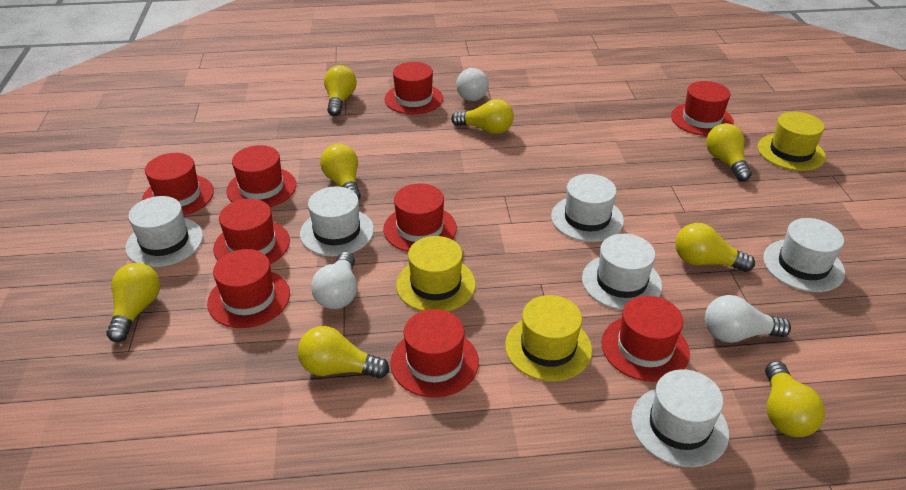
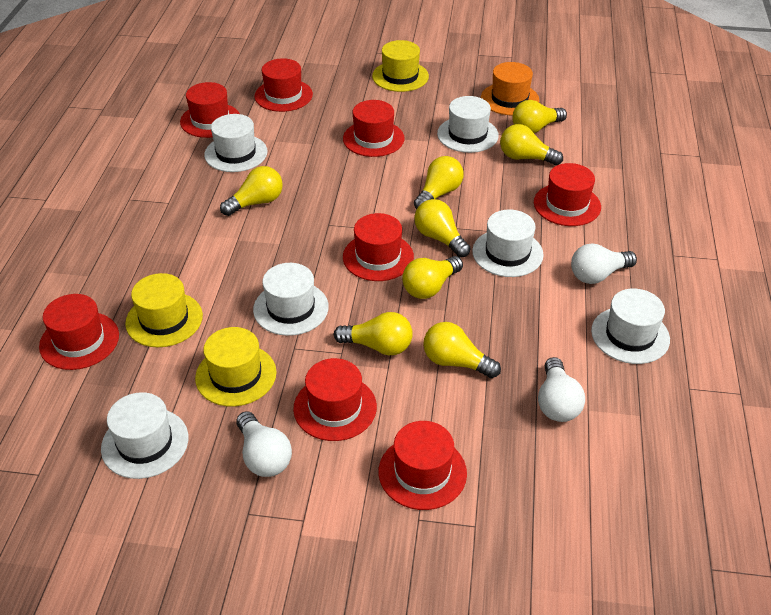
orange hat: none = 0 -> [481,62,539,115] = 1
red hat: [142,153,214,216] [207,249,290,328] [213,199,290,264] [226,145,296,207] [383,184,457,252] [384,62,443,114] [390,309,479,398] [601,296,690,382] [671,81,734,136] = 9 -> [39,294,119,370] [180,82,240,138] [254,58,313,112] [293,358,377,441] [343,100,405,157] [343,213,414,281] [379,421,467,510] [534,163,601,226] = 8

